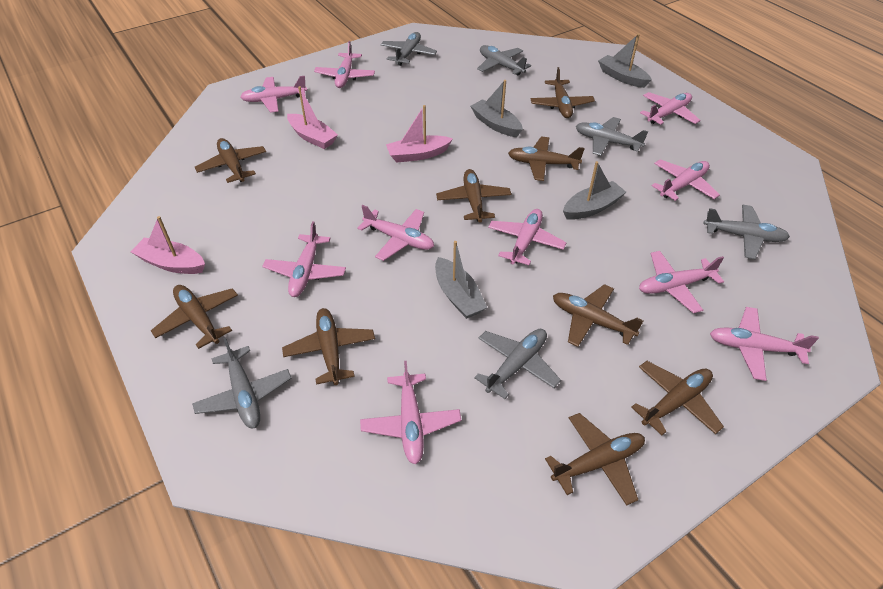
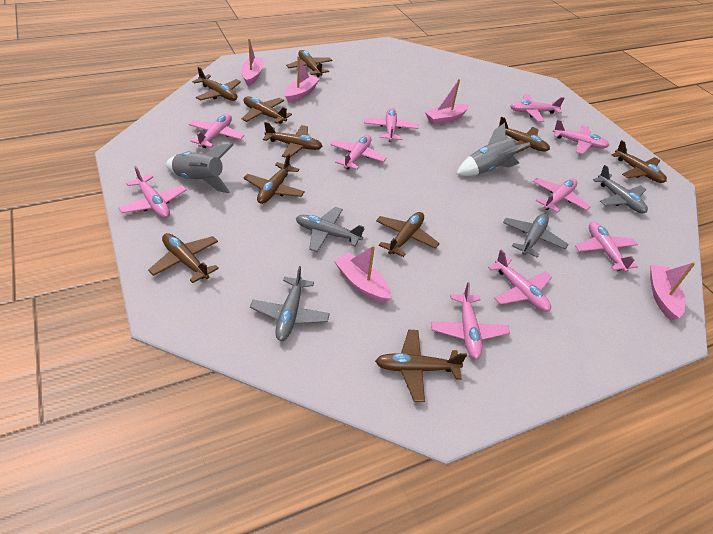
brown plane: [151,285,238,349] [195,138,266,183] [282,308,375,385] [436,169,511,222] [508,137,584,181] [531,67,595,118] [545,413,645,505] [553,284,643,347] [631,361,724,435] = 9 -> [148,233,219,283] [192,67,241,101] [242,97,292,124] [243,153,305,204] [263,122,323,158] [286,50,333,77] [375,330,467,402] [376,212,440,257] [497,117,550,153] [612,140,667,183] = 10
grey boat: [435,241,487,319] [470,80,523,137] [563,161,626,220] [598,33,652,88] = 4 -> none = 0
grey plane: [192,337,292,428] [380,32,437,66] [474,329,561,399] [477,45,531,75] [576,117,648,156] [703,205,790,259] = 6 -> [250,266,330,341] [296,207,365,252] [503,214,568,258] [593,165,648,213] = 4
grey rocket: none = 0 -> [166,144,233,193] [456,123,530,176] = 2
pink boat: [131,216,205,274] [287,86,338,149] [386,105,453,163] = 3 -> [241,38,263,86] [285,56,319,103] [334,245,391,303] [425,79,469,125] [650,262,695,321] = 5

